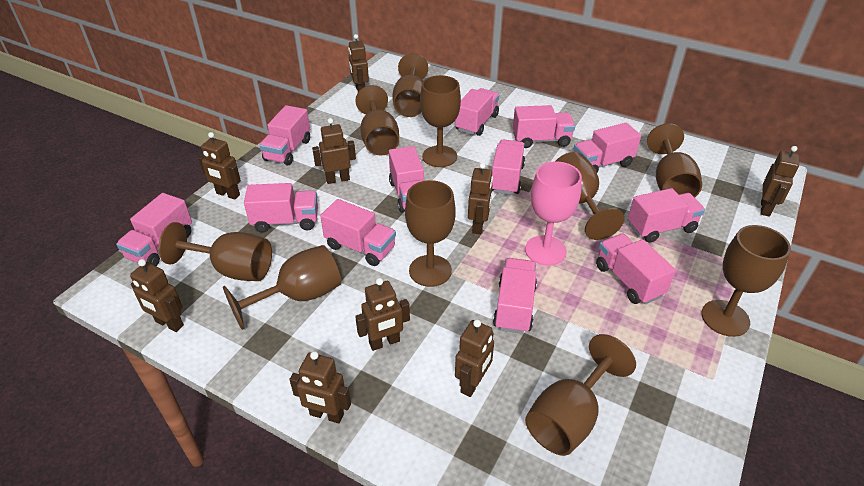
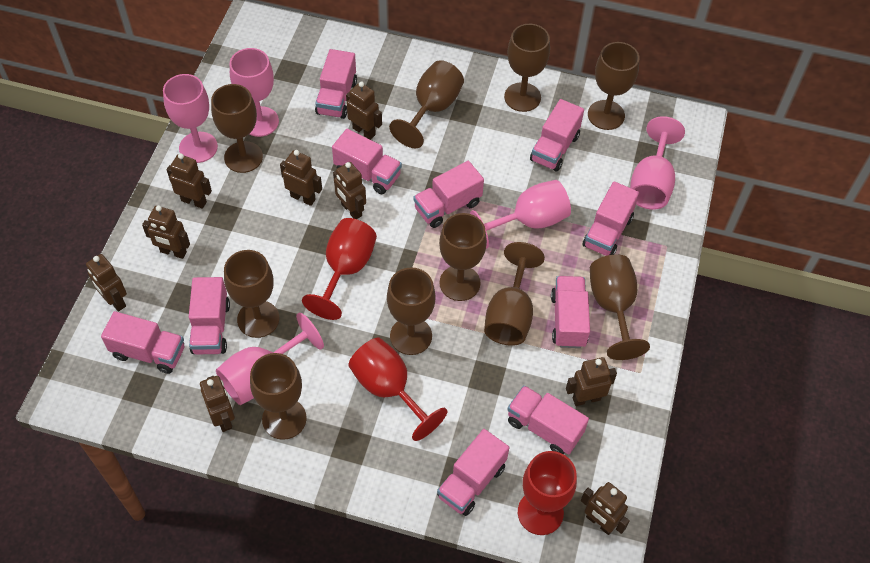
pink goblet: [525,161,582,266] = 1 -> [163,74,218,163] [216,313,324,405] [230,48,279,137] [470,180,571,249] [630,116,685,210] = 5
pink truck: [116,193,192,266] [244,183,318,233] [259,105,310,165] [320,199,396,266] [389,146,424,212] [455,88,499,136] [491,140,525,195] [493,258,537,334] [513,105,575,148] [574,123,641,172] [596,234,676,304] [628,188,705,243] = 12 -> [101,311,184,374] [189,277,230,354] [315,49,357,119] [332,129,402,194] [413,161,484,228] [437,429,509,516] [507,385,589,454] [530,99,584,172] [551,276,590,348] [582,181,639,256] = 10
red goblet: none = 0 -> [302,218,377,320] [348,338,447,441] [518,451,577,535] = 3

